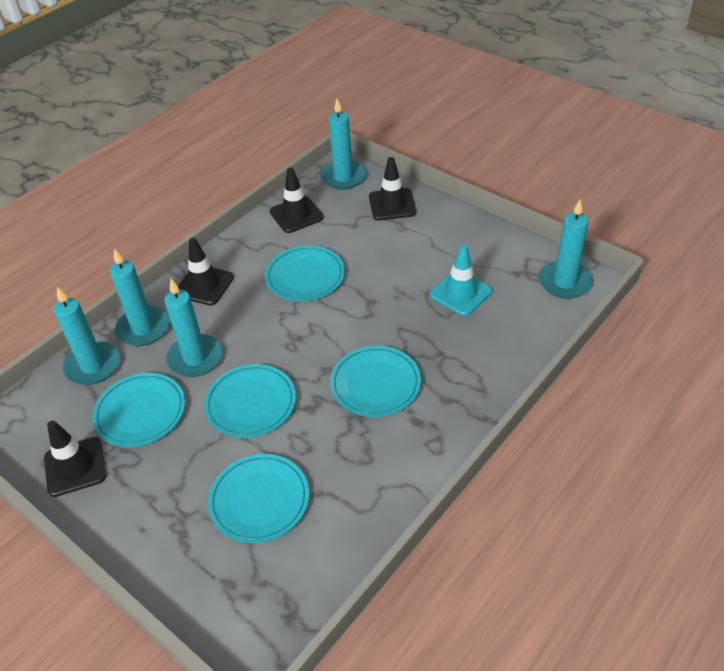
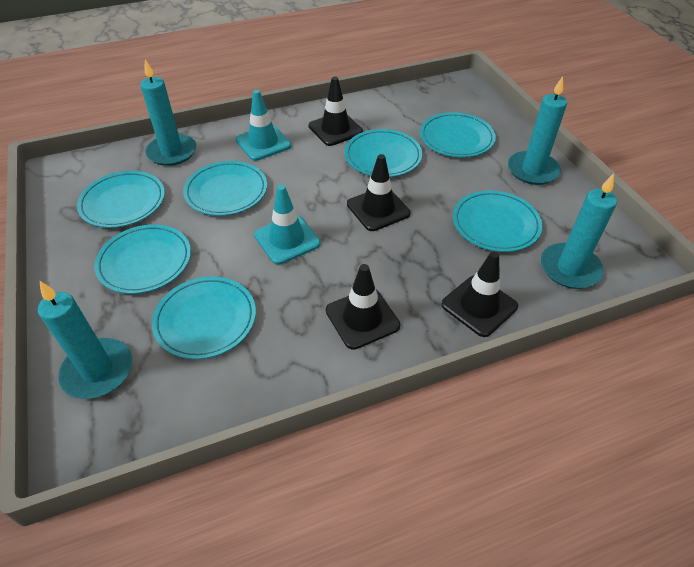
turquoise candle: [53,287,120,385] [110,249,169,346] [164,279,222,377] [320,99,366,190] [538,200,593,299] = 5 -> [38,281,132,399] [140,59,196,166] [508,77,567,185] [541,173,617,289] = 4
turquoise plate: [92,373,185,447] [204,364,296,438] [208,454,309,543] [265,245,345,301] [330,346,421,417] = 5 -> [77,171,165,228] [94,224,191,294] [152,276,256,359] [183,161,267,216] [344,129,422,177] [420,112,496,158] [453,191,542,252] = 7
turquoise traffic cone: [430,244,493,316] = 1 -> [236,90,291,161] [254,185,321,265] = 2

